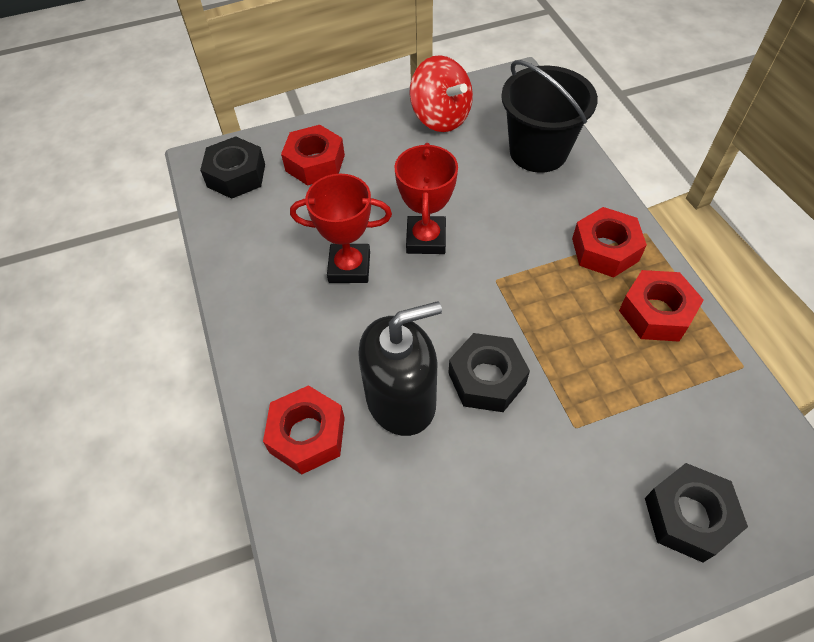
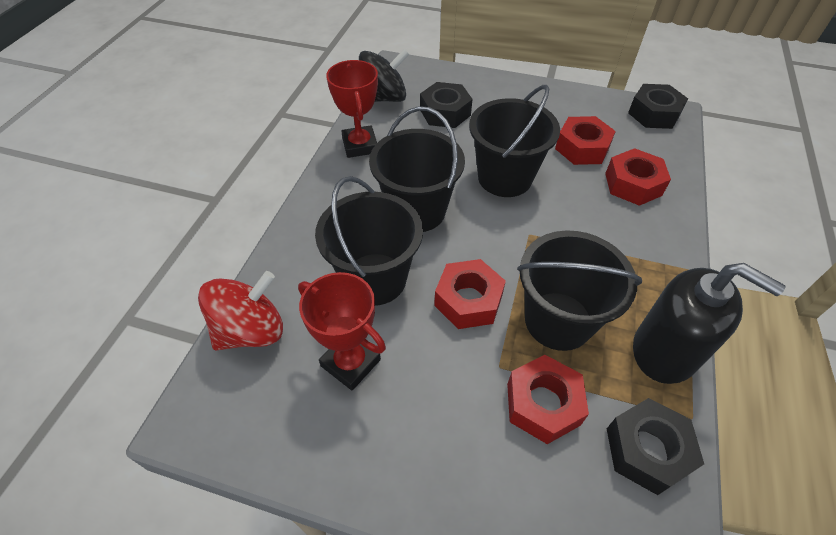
black bucket: [501,60,598,173] = 1 -> [315,176,423,306] [369,106,465,232] [469,85,560,197] [517,230,642,351] = 4
black spinning top: none = 0 -> [359,49,409,102] = 1

